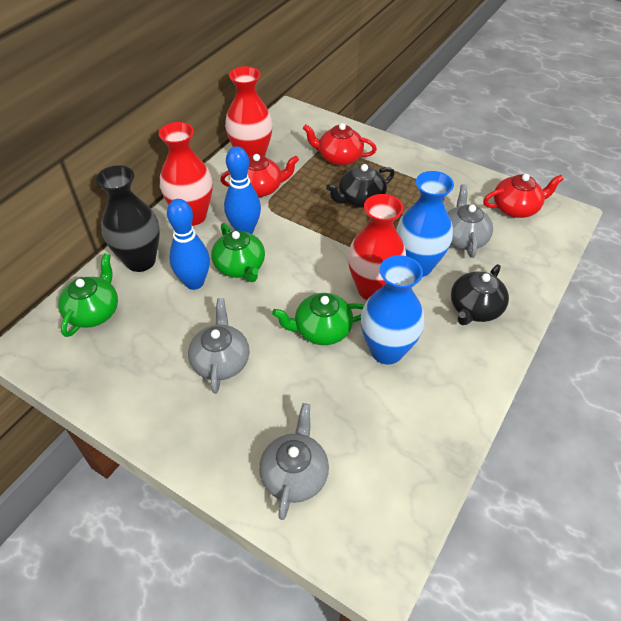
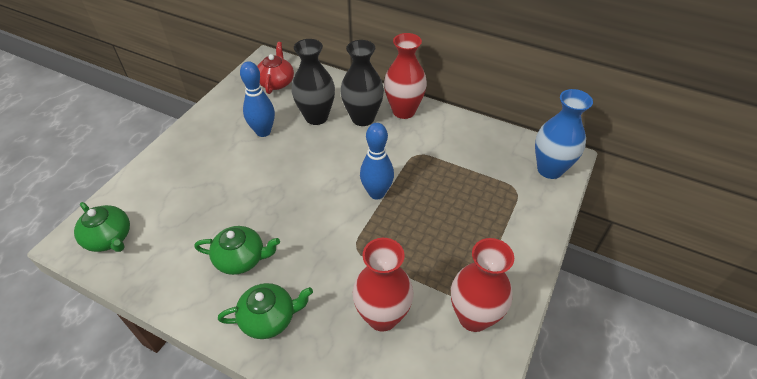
black teapot: [326,164,395,208] [451,264,509,325] = 2 -> none = 0
black vase: [96,165,160,272] = 1 -> [291,39,335,125] [340,40,384,126] = 2
blue vase: [361,255,424,364] [396,171,454,277] = 2 -> [535,89,593,179] = 1
grey teapot: [188,298,249,394] [259,403,329,520] [447,184,493,258] = 3 -> none = 0
red teapot: [220,154,299,197] [303,123,377,166] [483,174,564,218] = 3 -> [257,42,294,94] = 1

